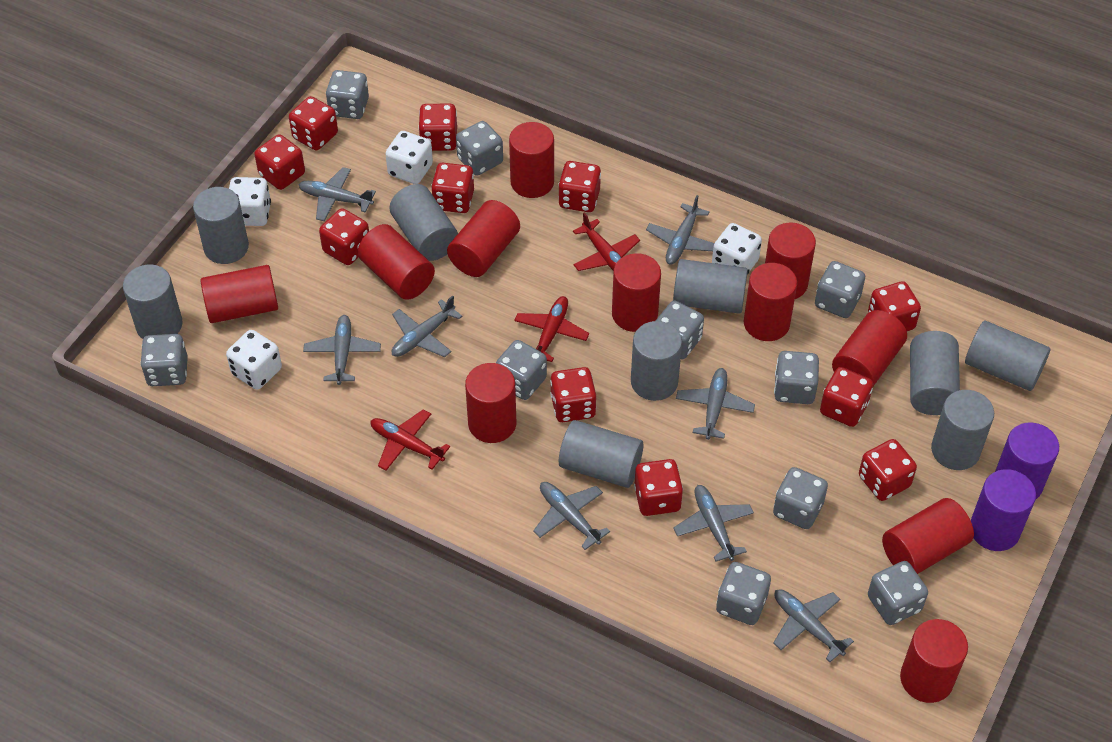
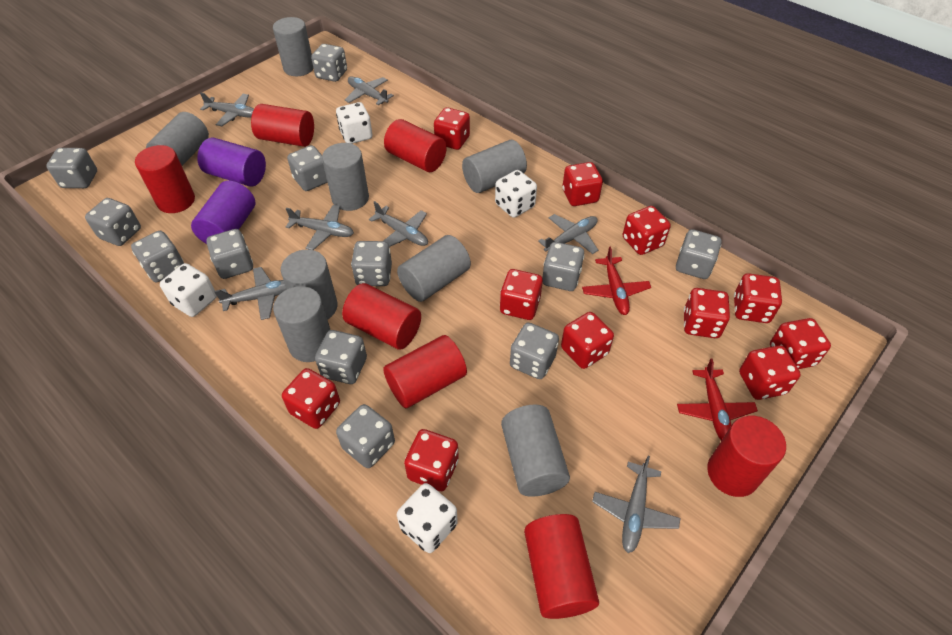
grey cylinder: [123,265,183,339] [193,187,249,264] [389,184,458,261] [559,420,644,488] [631,321,682,401] [673,259,748,314] [910,331,960,415] [931,390,994,470] [965,321,1051,391] = 9 -> [146,112,209,166] [273,17,313,76] [273,286,330,362] [281,249,338,320] [322,143,369,211] [397,235,471,302] [462,140,527,193] [501,405,570,497] = 8
grey dice: [140,334,188,386] [326,70,369,119] [456,121,503,176] [496,340,547,400] [656,300,704,359] [716,562,771,625] [773,467,828,529] [774,351,819,404] [815,261,865,318] [868,561,928,625] = 10 -> [46,148,97,188] [85,198,141,246] [131,231,184,282] [206,229,253,279] [287,145,328,191] [311,44,347,82] [315,330,367,384] [336,404,395,468] [351,241,392,286] [510,323,559,379] [542,242,584,291] [676,229,721,279] = 12
grey plane: [299,167,376,221] [303,315,381,385] [392,296,462,357] [533,482,610,550] [646,195,714,264] [673,485,754,562] [676,368,755,440] [773,589,854,662] = 8 -> [200,92,254,126] [214,267,287,320] [286,205,354,250] [345,76,394,105] [369,201,428,247] [538,214,598,254] [592,456,681,553] = 7
red cylinder: [200,265,278,323] [358,224,435,300] [447,200,520,277] [465,363,516,443] [509,122,554,198] [612,253,661,332] [744,263,797,341] [765,223,816,299] [832,310,907,386] [882,498,974,574] [900,619,968,703] = 11 -> [135,145,195,213] [251,104,314,147] [342,283,421,350] [383,335,467,408] [384,119,447,172] [524,514,599,619] [707,416,786,497] = 7
red plane: [370,409,450,471] [514,296,589,362] [573,212,640,271] = 3 -> [582,247,651,315] [677,359,758,441] = 2

